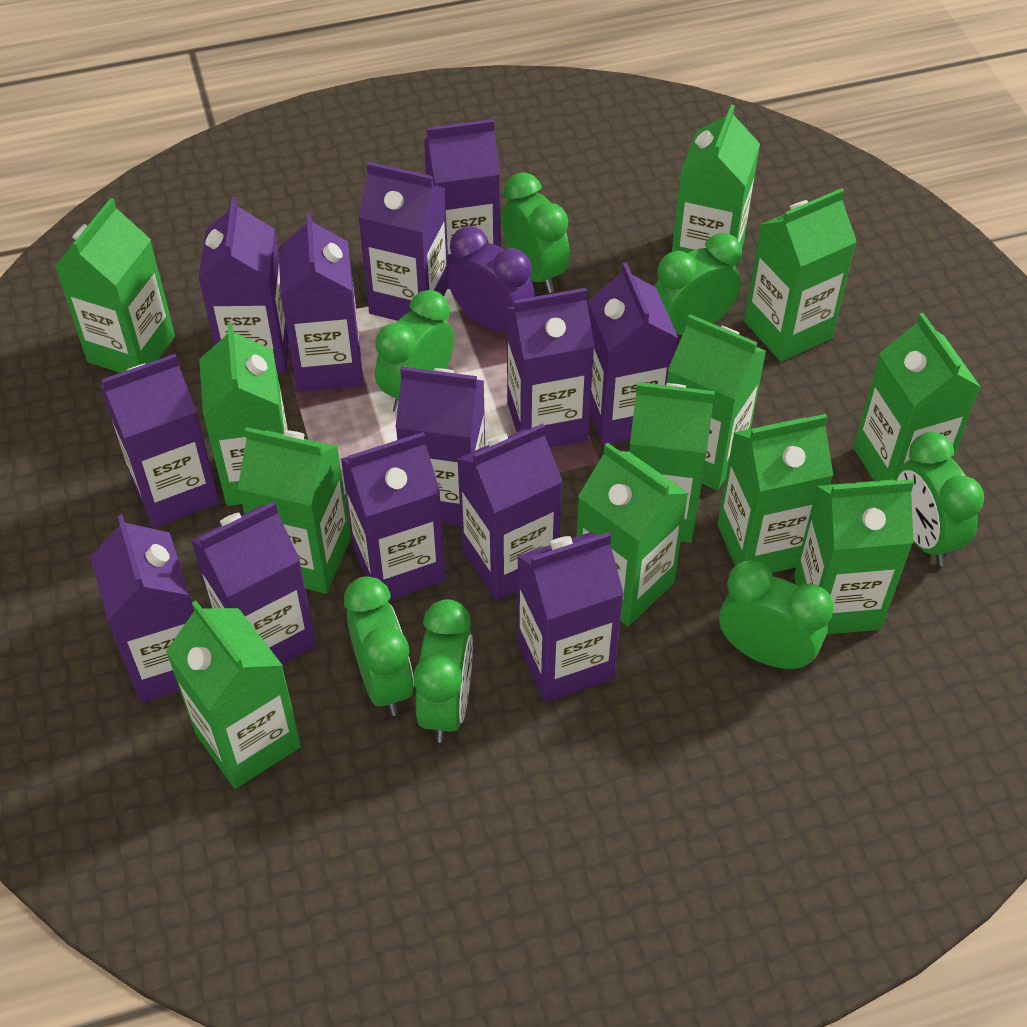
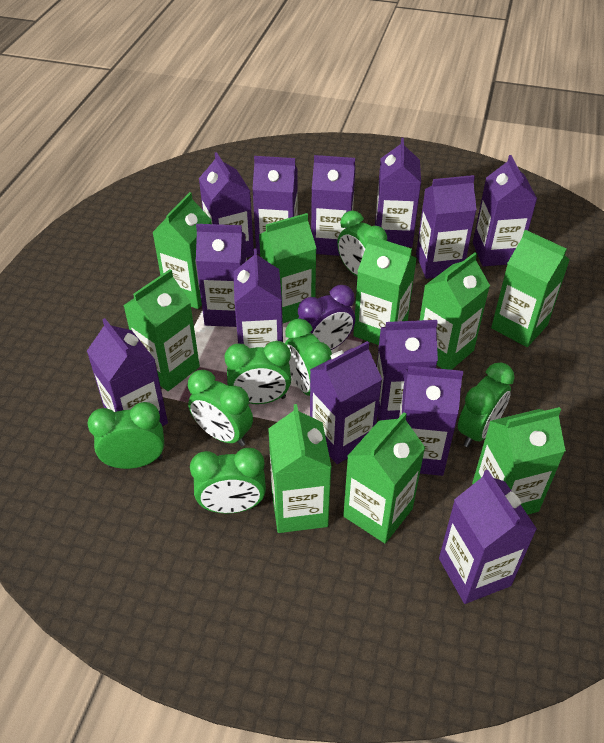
green carton: [54,198,175,373] [166,601,301,789] [199,323,288,506] [238,427,351,594] [576,442,689,626] [629,382,715,543] [667,314,766,490] [672,105,760,253] [717,414,833,573] [744,188,857,362] [794,479,914,634] [853,313,980,481] = 12 -> [123,269,200,391] [152,192,212,309] [259,213,316,323] [268,404,331,533] [343,412,425,543] [353,236,417,345] [420,252,490,370] [472,407,566,515] [491,230,570,347] = 9

